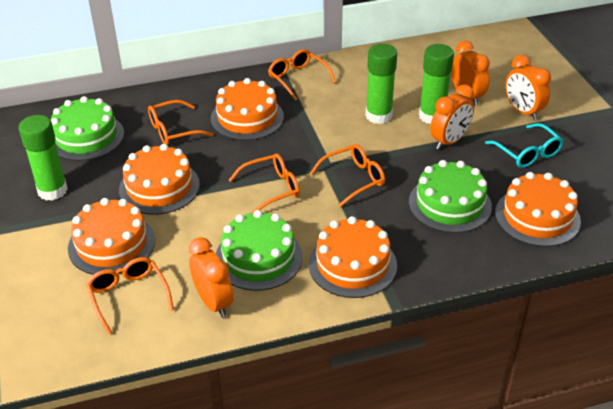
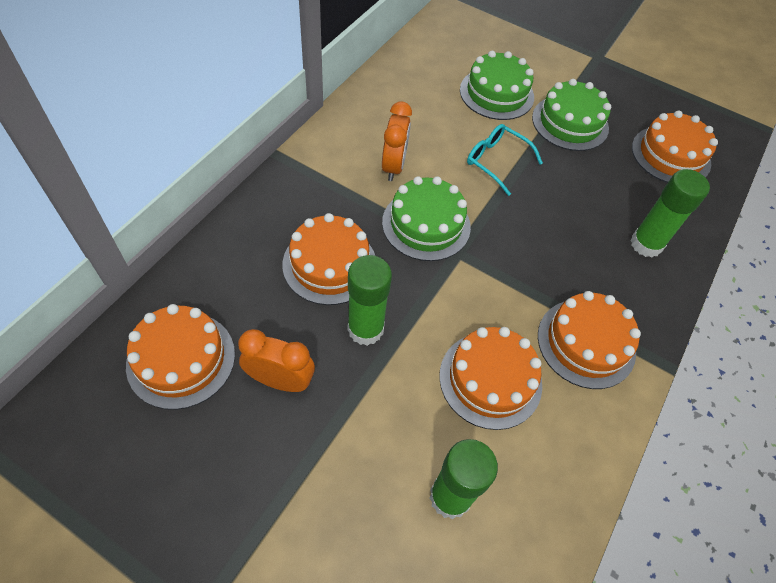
orange clock: [188,237,233,318] [430,84,474,149] [451,41,490,106] [505,55,551,120] = 4 -> [238,329,315,392] [382,102,412,181] = 2
orange glasses: [86,257,174,335] [148,100,213,145] [229,153,300,214] [268,49,336,101] [310,144,385,207] = 5 -> none = 0

